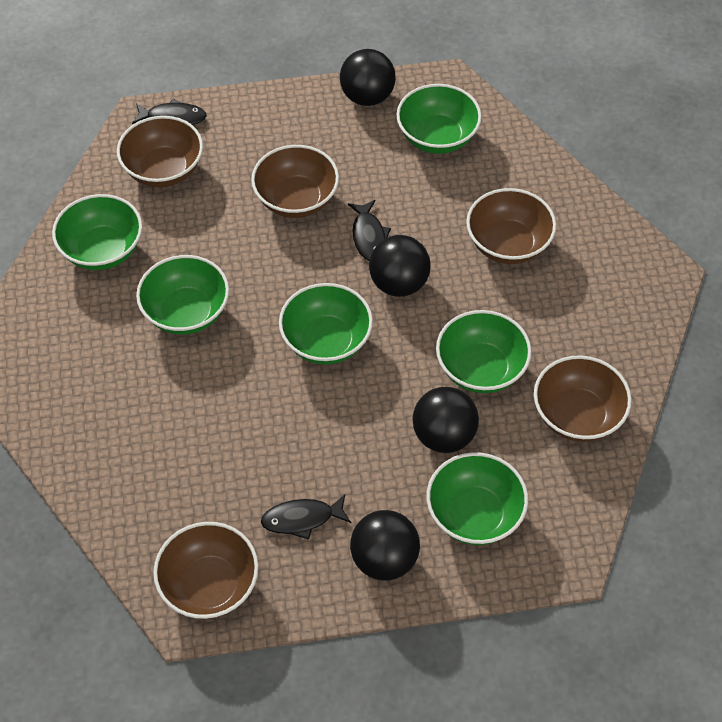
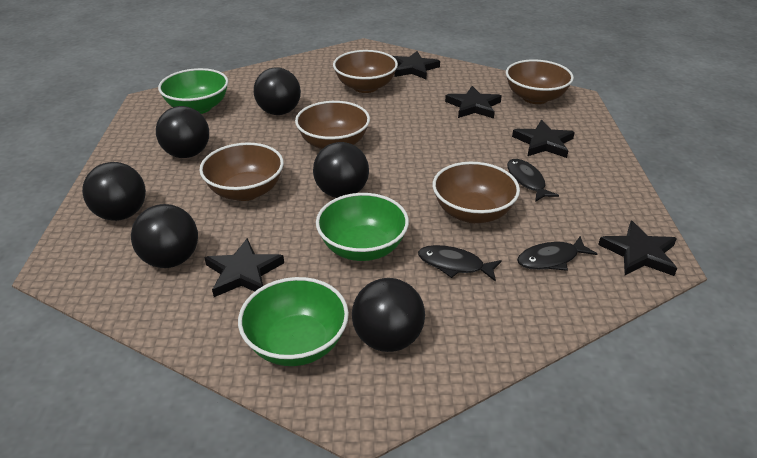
black ball: [340,49,396,106] [350,510,420,581] [369,235,431,297] [413,387,479,453] = 4 -> [82,162,146,221] [131,204,198,268] [156,106,209,158] [254,67,301,115] [313,142,369,198] [352,278,425,352] = 6
black star: none = 0 -> [204,238,284,297] [393,51,440,79] [445,86,502,118] [512,120,575,158] [598,221,677,276] = 5
green bowl: [52,194,142,270] [136,255,229,335] [279,283,373,365] [396,84,482,154] [426,452,528,545] [436,310,532,393] = 6 -> [158,68,228,114] [238,277,349,366] [316,193,409,261] = 3

